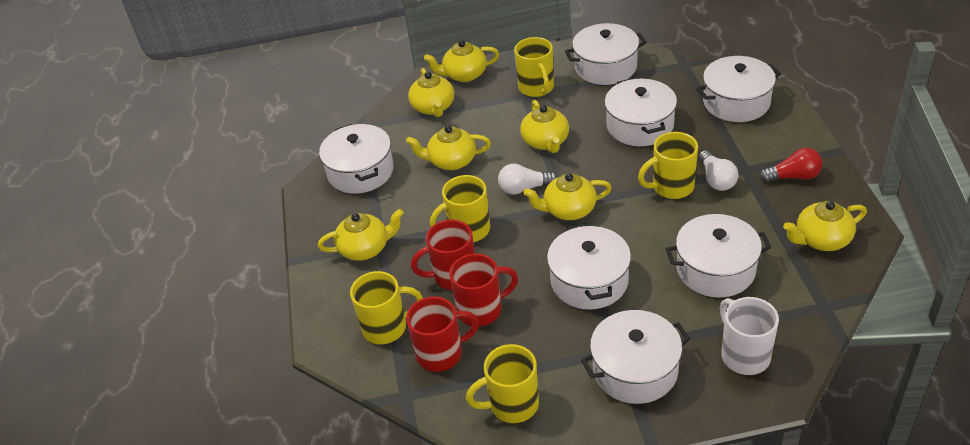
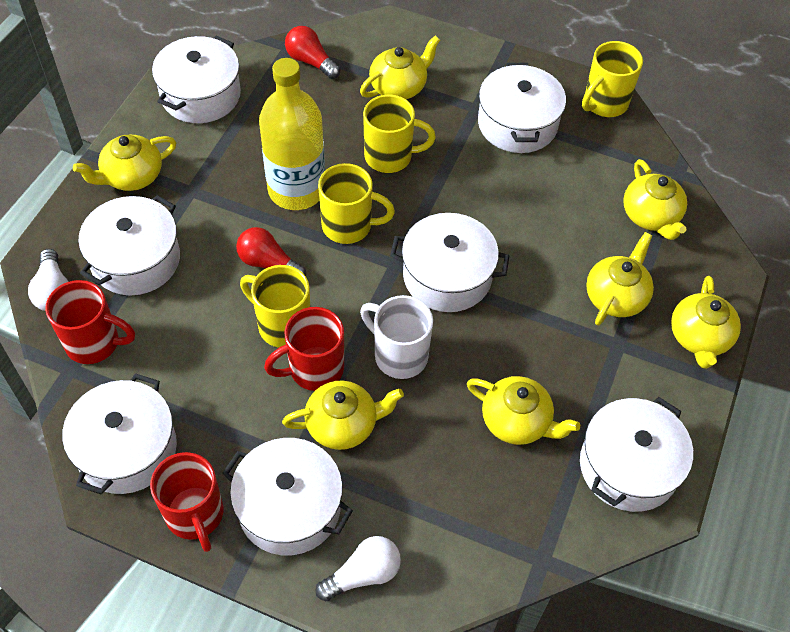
red light bulb: [759,148,823,183] = 1 -> [236,227,306,276] [285,26,340,79] = 2
yellow bottle: none = 0 -> [259,58,325,210] = 1
yellow mug: [350,271,423,344] [430,175,490,242] [466,344,539,423] [514,37,554,97] [638,132,698,199] = 5 -> [240,265,310,348] [318,163,395,244] [363,95,436,173] [582,41,643,117] = 4

